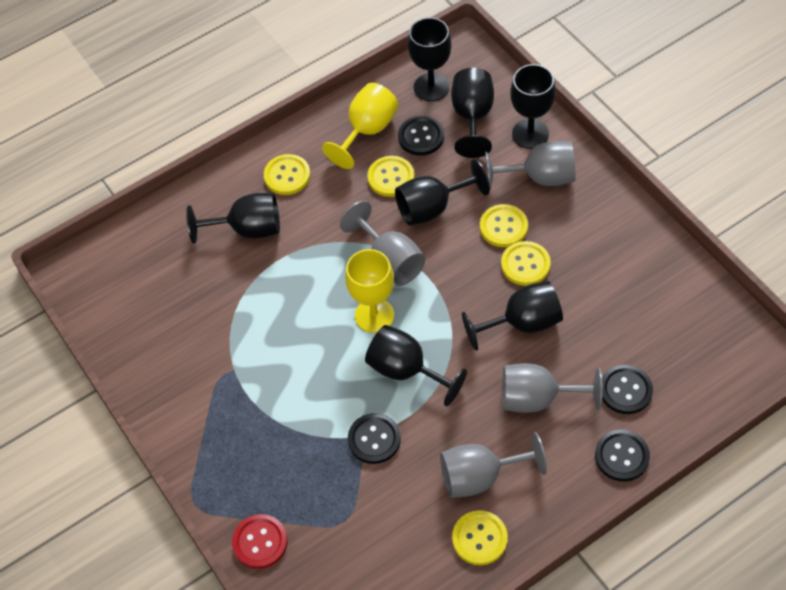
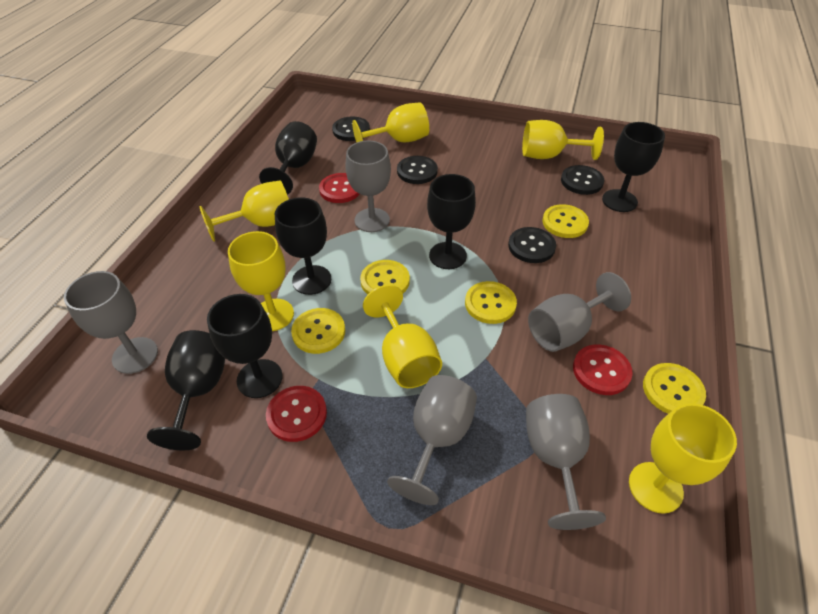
black goblet: [186,193,280,244] [365,325,467,406] [395,159,490,226] [408,17,451,101] [451,68,494,158] [462,281,563,351] [510,64,556,149] = 7 -> [147,330,225,450] [207,294,283,398] [259,121,317,195] [275,197,331,295] [427,174,476,269] [602,122,665,212] = 6
grey goblet: [340,201,425,286] [440,432,547,498] [485,141,575,190] [503,363,603,413] = 4 -> [64,271,158,374] [346,141,391,232] [387,375,477,505] [526,394,606,530] [528,272,631,352] = 5
red button: [232,514,287,569] = 1 -> [266,386,327,442] [319,173,359,203] [573,344,633,395] = 3
yellow goblet: [322,83,398,169] [345,249,394,333] = 2 -> [199,180,289,242] [228,231,294,331] [352,102,429,143] [363,285,442,388] [522,120,604,160] [629,403,737,514] = 6

